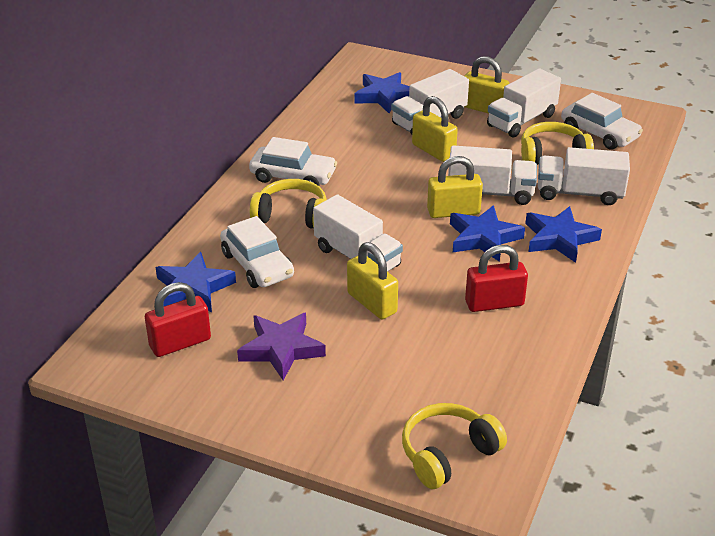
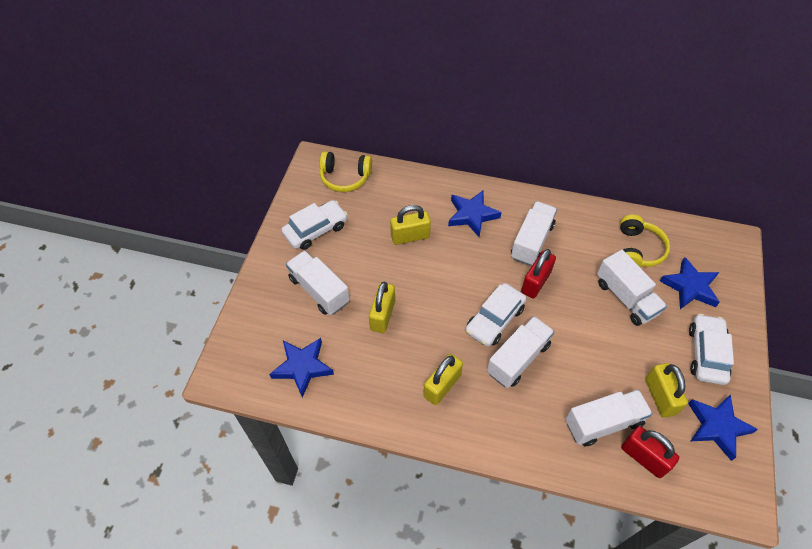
purple star: [237,313,326,381] = 1 -> none = 0
yellow headphones: [250,179,327,228] [402,403,507,489] [521,122,594,165] = 3 -> [320,151,372,192] [620,214,670,267] = 2

